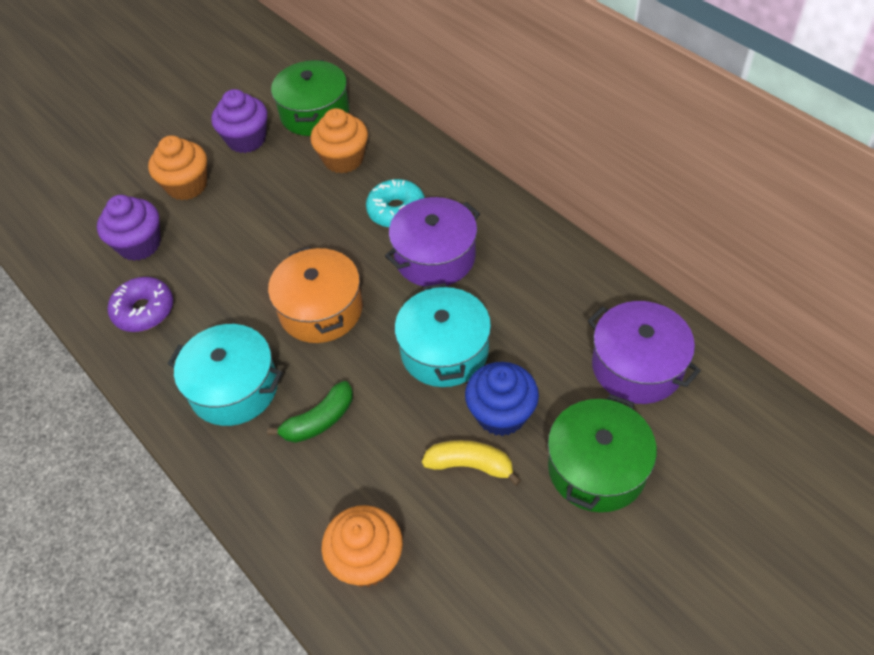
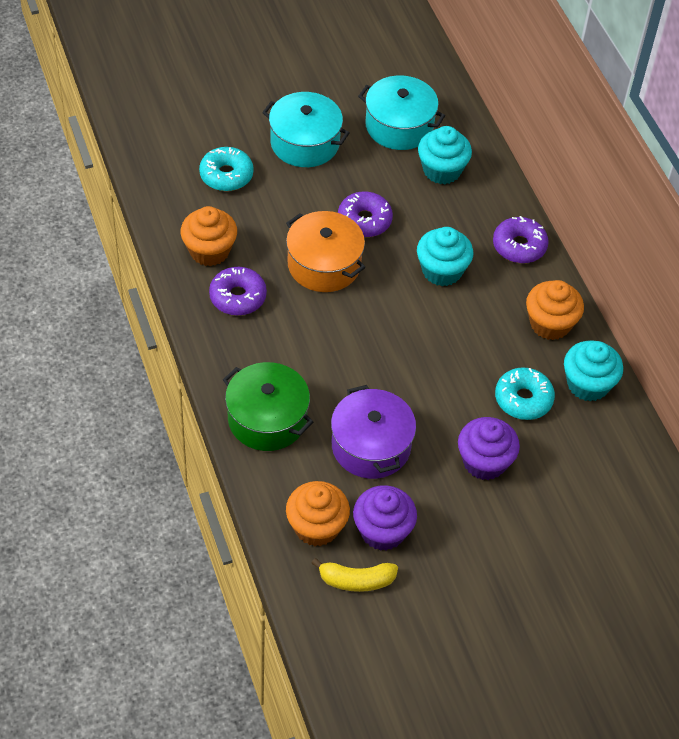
blue cupcake: [465,362,539,436] = 1 -> none = 0
green banana: [267,381,353,443] = 1 -> none = 0
green pot: [271,60,349,136] [548,394,657,512] = 2 -> [223,362,313,451] = 1
purple donut: [108,277,173,332] = 1 -> [209,267,267,316] [338,191,393,237] [493,216,549,263] = 3
purple pot: [385,197,480,287] [588,301,701,404] = 2 -> [331,385,416,479] = 1
turquoise cupcake: none = 0 -> [417,227,473,286] [418,126,472,184] [564,340,623,402] = 3
turquoise donut: [366,179,425,227] = 1 -> [199,147,254,191] [495,367,555,420] = 2

